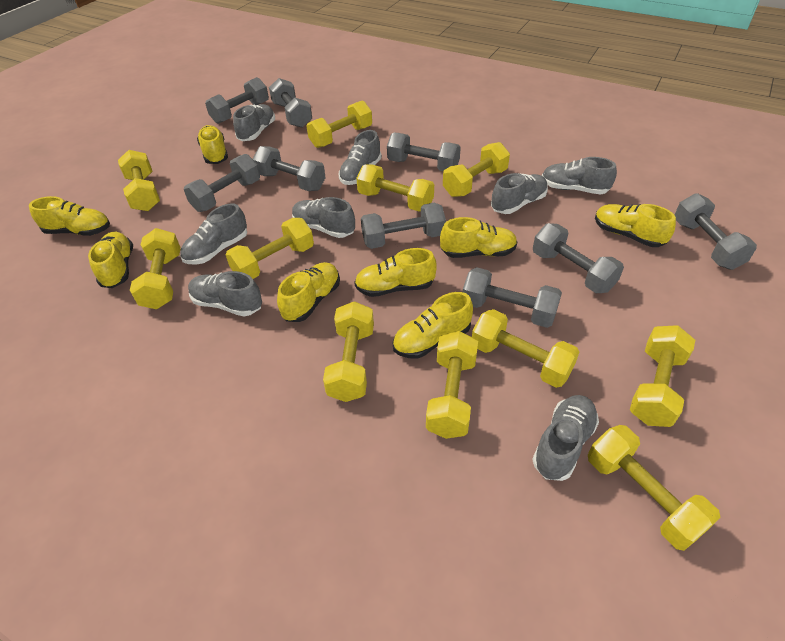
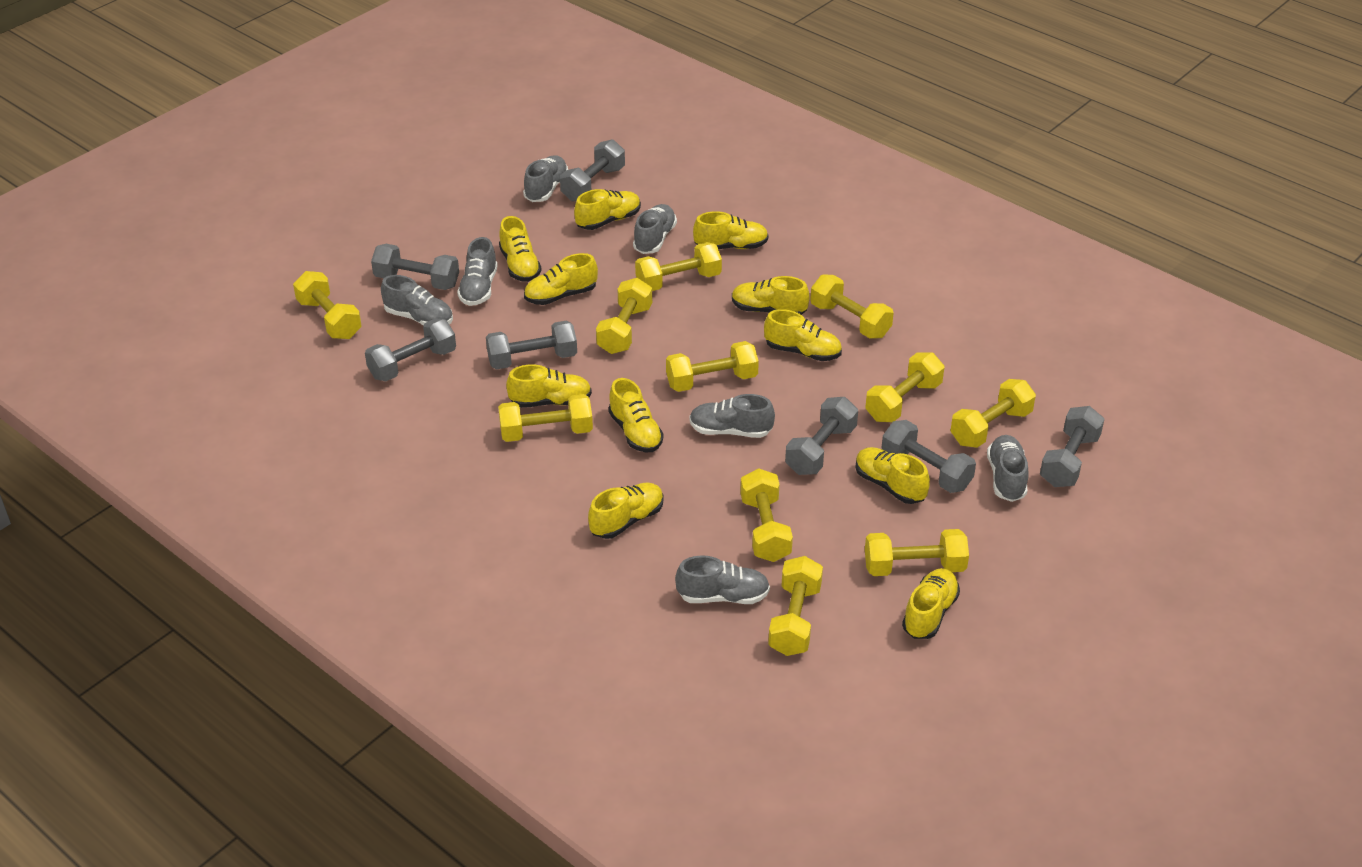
grey dumbbell: [184,154,260,212] [205,77,269,124] [253,146,326,191] [269,78,312,128] [361,203,446,249] [387,132,461,171] [463,267,562,328] [533,223,624,293] [675,193,757,270] = 9 -> [365,318,456,381] [371,244,459,290] [486,321,577,370] [560,139,625,202] [785,397,858,475] [882,420,976,493] [1040,406,1104,487] = 7
grey shoe: [180,204,247,264] [188,271,262,316] [233,104,275,141] [292,197,355,238] [339,130,382,185] [491,173,548,214] [532,395,599,481] [542,157,617,194] = 8 -> [381,275,453,326] [457,237,498,306] [523,155,568,202] [633,204,677,254] [675,555,770,604] [689,394,775,438] [987,435,1028,502] = 7
yellow shoe: [29,196,110,236] [88,232,133,288] [197,125,228,164] [277,262,340,322] [354,248,437,297] [393,292,473,359] [440,217,518,258] [595,204,676,247] = 8 -> [499,216,542,282] [506,364,592,408] [524,253,598,305] [574,189,641,230] [588,483,664,539] [608,378,663,452] [693,211,768,249] [732,276,809,315] [764,309,842,361] [855,447,930,504] [902,568,960,639] = 11

